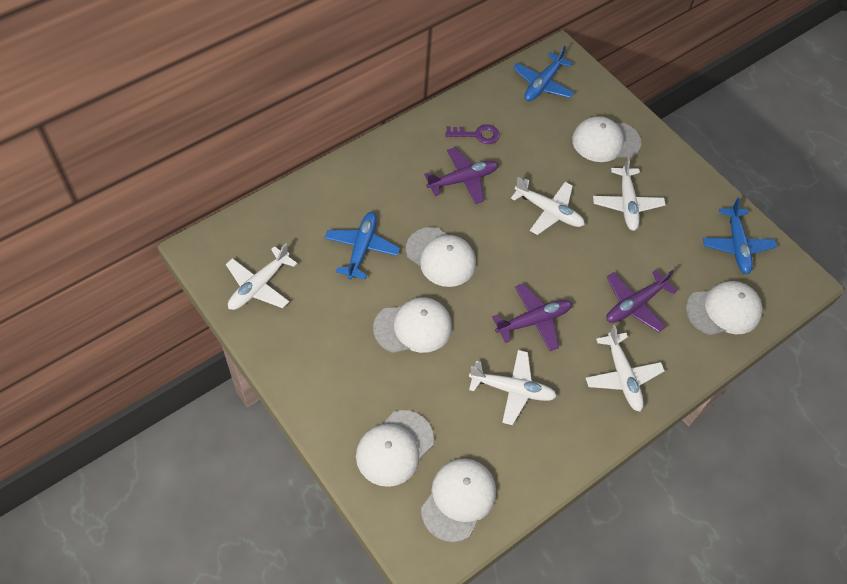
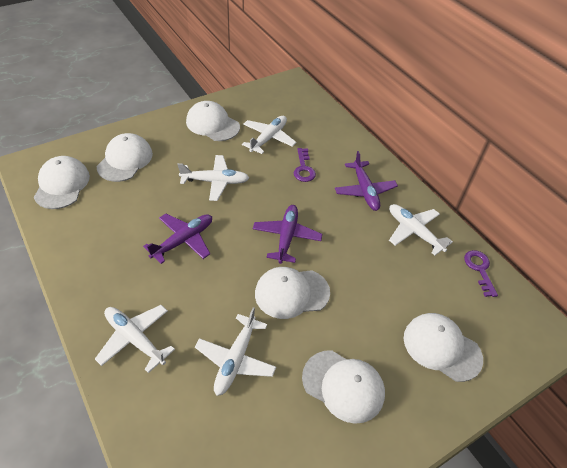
blue plane: [325,212,400,280] [513,46,574,101] [703,198,777,274] = 3 -> none = 0
purple key: [445,124,500,144] = 1 -> [294,148,316,182] [464,250,498,297] = 2

